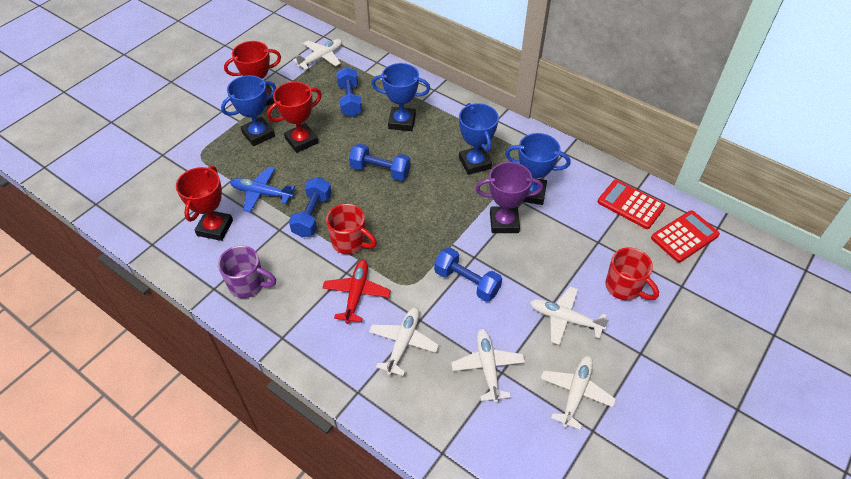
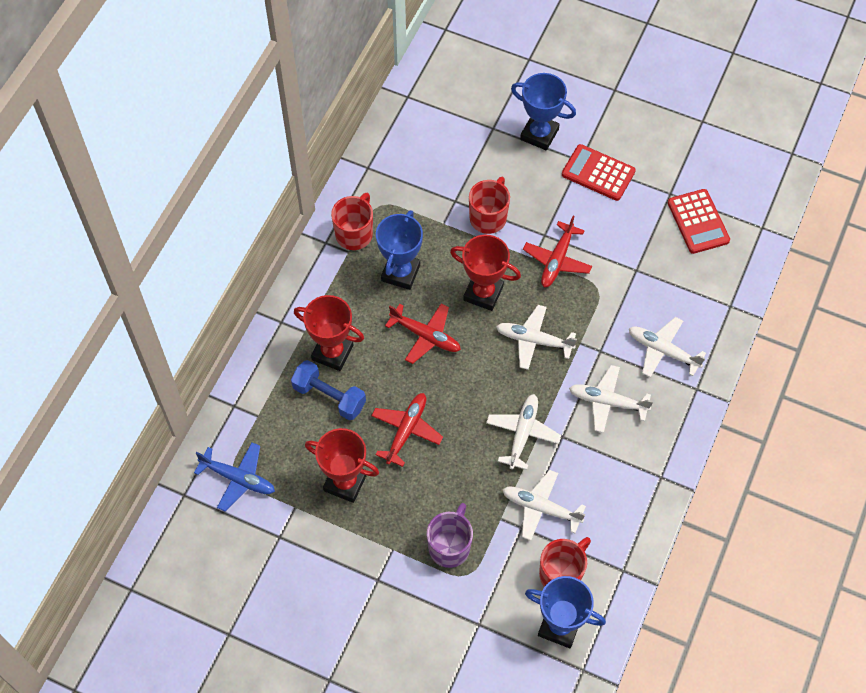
blue dumbbell: [289,177,332,238] [336,67,362,117] [349,144,411,181] [434,247,502,302] = 4 -> [291,360,366,420] = 1
blue trophy: [221,75,276,146] [372,63,430,131] [459,103,499,175] [505,133,570,205] = 4 -> [376,210,423,290] [511,73,576,150] [525,576,606,648] = 3
purple trophy: [475,162,543,233] = 1 -> none = 0
red mug: [326,204,377,254] [605,248,659,300] = 2 -> [331,193,373,250] [469,177,510,234] [539,537,591,587] = 3
red plane: [323,260,391,324] = 1 -> [371,393,443,467] [385,303,461,364] [523,216,592,287] = 3

